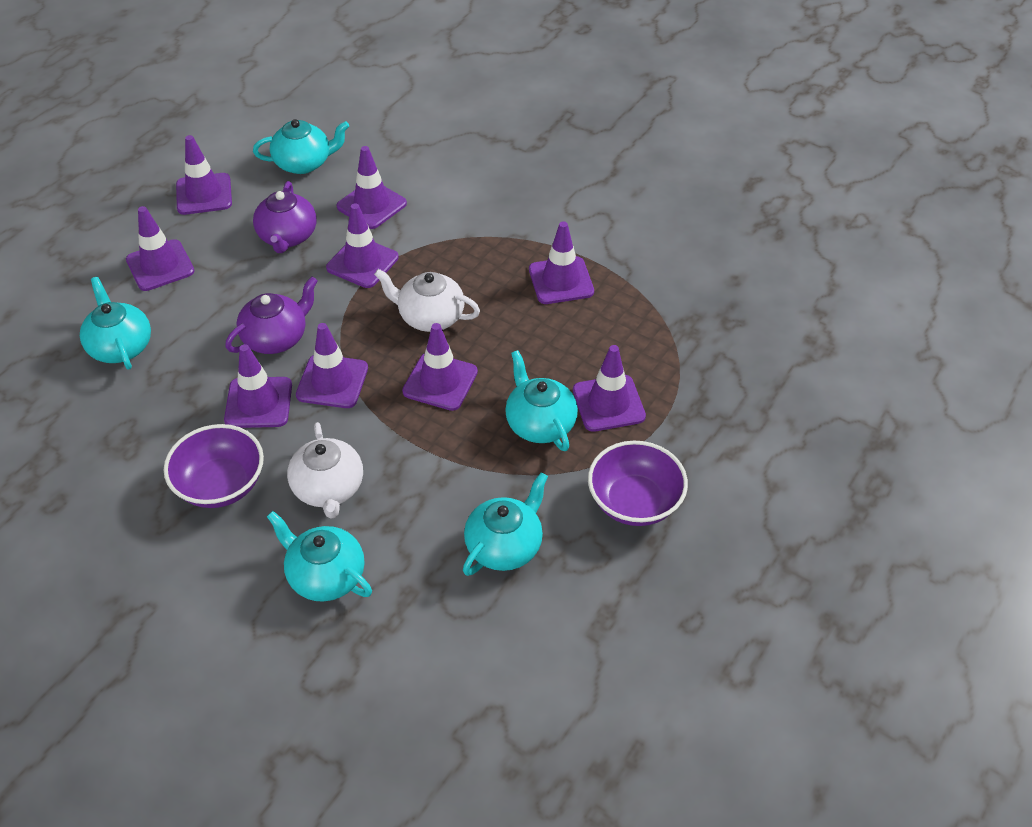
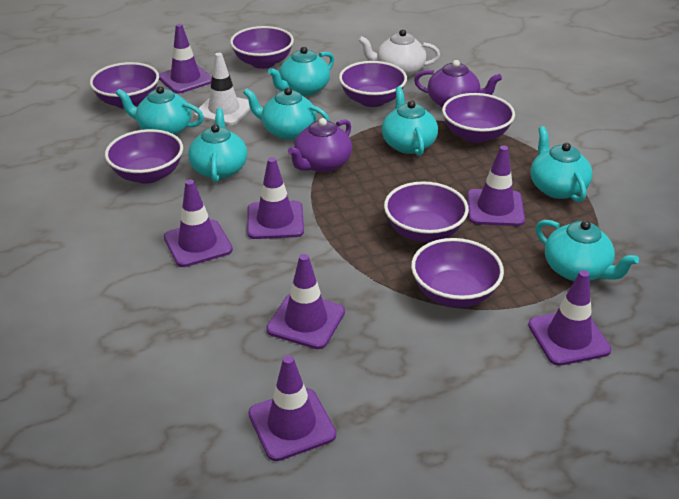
purple bowl: [164,424,264,508] [588,441,688,526] = 2 -> [90,62,159,109] [105,129,183,184] [230,26,294,69] [339,61,407,107] [384,181,469,242] [411,238,504,307] [442,93,515,143] = 7
purple traffic cone: [126,206,194,291] [176,135,232,215] [224,344,292,428] [296,323,368,408] [326,203,399,288] [337,146,407,229] [402,323,478,411] [529,221,594,304] [573,345,646,432] = 9 -> [159,24,212,94] [164,180,233,267] [247,157,304,239] [248,355,336,461] [266,254,345,349] [467,146,525,226] [528,270,611,366] = 7
turquoise teapot: [80,277,151,370] [253,119,349,174] [267,511,372,602] [463,472,548,576] [505,350,578,451] = 5 -> [116,86,204,135] [188,108,247,183] [243,87,330,140] [268,47,334,96] [382,87,438,156] [530,126,593,202] [535,220,639,281] = 7
white teapot: [287,422,363,518] [374,269,480,332] = 2 -> [358,29,440,77] = 1
white traffic cone: none = 0 -> [194,53,250,125] = 1

